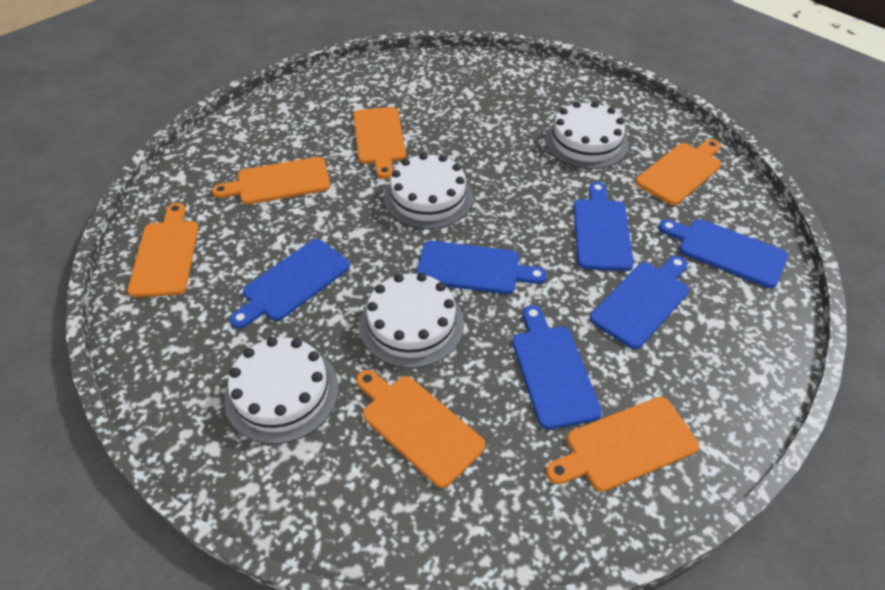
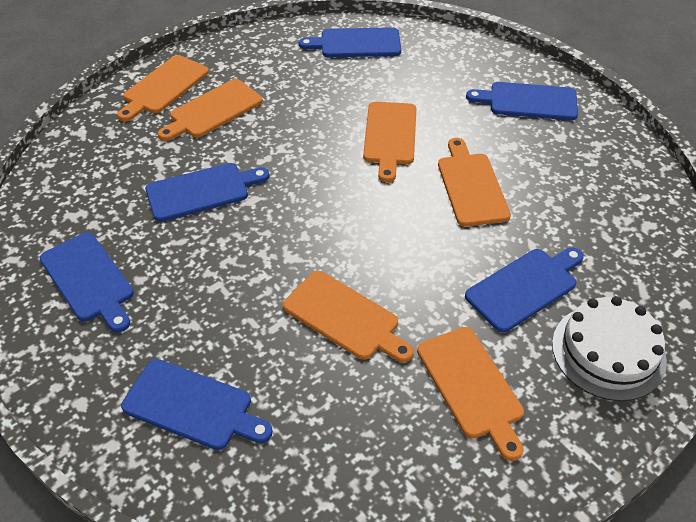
white cake: [224,337,339,444] [360,273,464,368] [384,153,473,229] [545,101,628,169] = 4 -> [552,296,667,401] = 1

